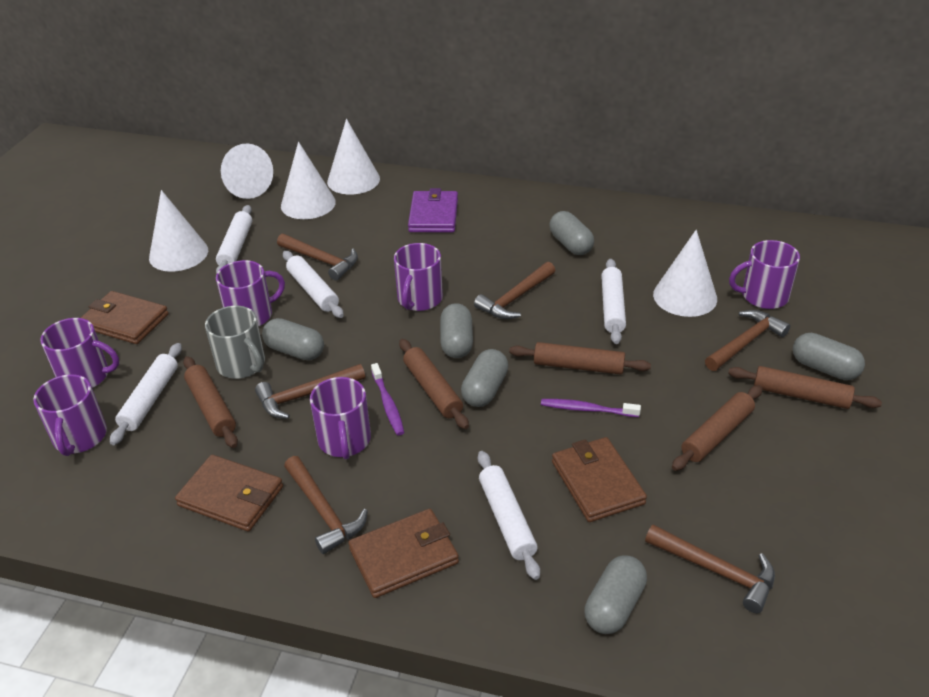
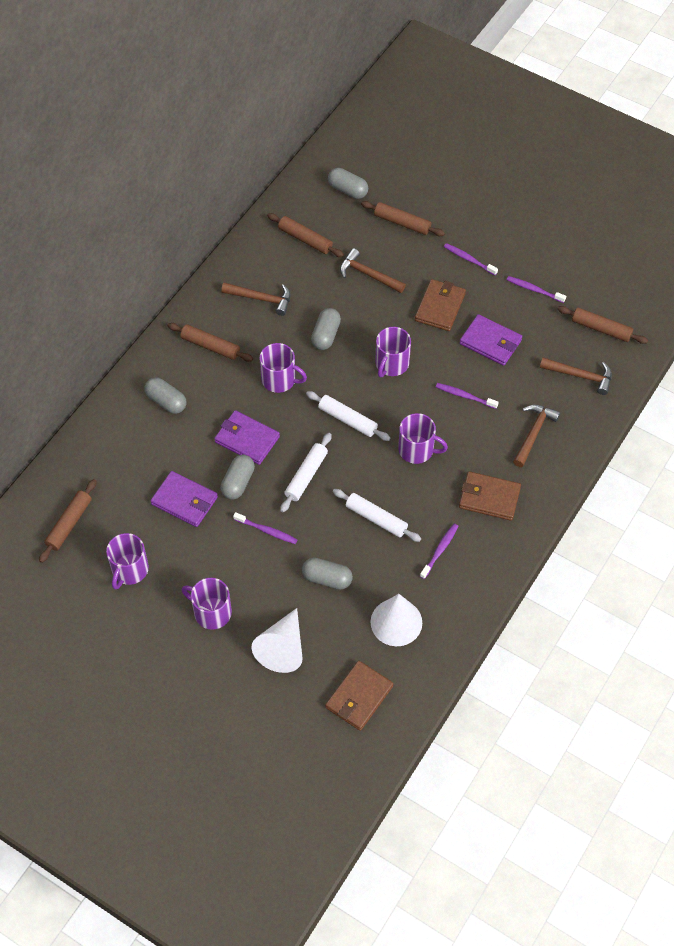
brown hammer: [255,364,365,419] [277,234,358,281] [284,456,368,554] [474,262,556,319] [645,525,775,613] [705,310,790,371] = 6 -> [221,282,291,316] [340,248,406,293] [513,405,560,467] [540,357,612,395] = 4
brown wallet: [81,291,169,344] [175,455,283,532] [348,509,459,598] [552,437,647,522] = 4 -> [325,661,393,731] [415,279,466,331] [459,471,521,521] = 3
grey capsule: [262,318,324,361] [440,303,473,358] [461,349,508,407] [549,211,594,255] [584,555,647,634] [793,333,865,380] = 6 -> [144,377,187,414] [220,455,255,500] [302,558,353,590] [311,308,341,350] [328,168,368,199] = 5
grey mug: [205,306,265,379] = 1 -> none = 0
purple mug: [33,374,107,456] [40,318,119,388] [216,260,285,327] [310,377,371,459] [394,243,443,311] [729,240,800,309] = 6 -> [106,533,149,590] [182,578,232,630] [259,343,307,393] [375,327,411,377] [398,413,448,464] = 5
purple toothbrush: [371,363,405,436] [541,399,641,417] = 2 -> [233,512,298,544] [420,524,459,579] [436,383,499,409] [444,243,498,275] [507,276,566,303] = 5
purple wallet: [408,188,458,233] = 1 -> [150,471,218,527] [214,410,280,465] [460,314,522,366] = 3
white cone: [149,190,208,272] [221,143,273,199] [281,142,336,219] [327,119,380,194] [653,230,717,317] = 5 -> [252,608,303,673] [370,594,422,646] = 2
white rolling pin: [110,343,182,445] [216,205,252,274] [283,251,344,318] [478,451,540,580] [601,259,626,344] = 5 -> [280,433,332,512] [306,391,390,441] [333,489,421,542] = 3

